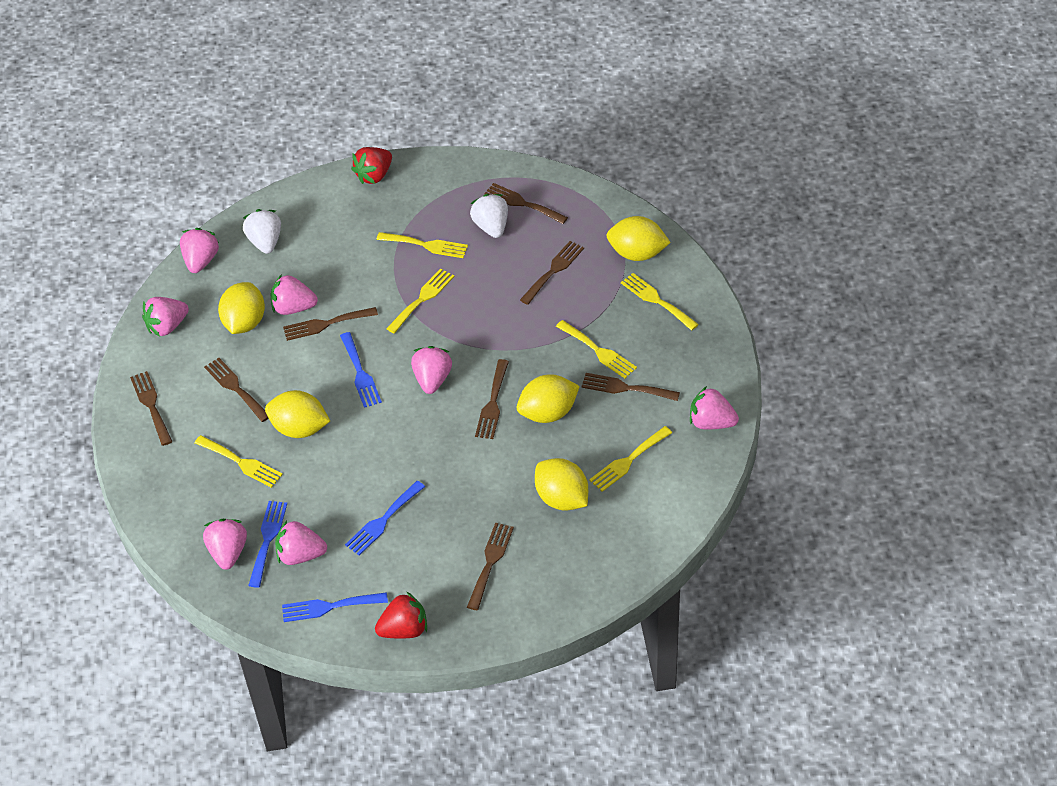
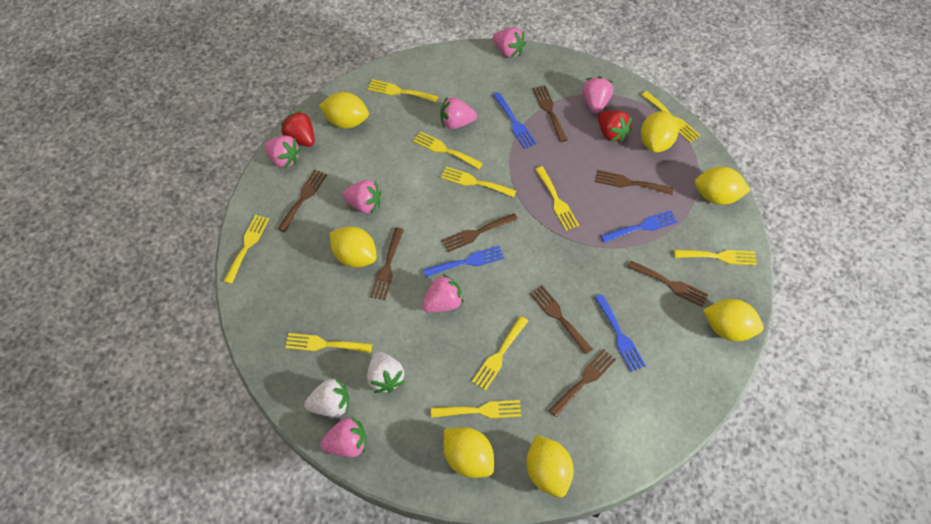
yellow fork: [195,435,283,488] [376,232,468,258] [386,268,455,333] [556,320,637,378] [589,426,672,492] [621,273,699,330] = 6 -> [223,215,269,284] [285,333,372,353] [367,79,439,102] [413,131,483,169] [431,400,521,418] [441,167,516,197] [472,316,528,391] [535,166,579,231] [642,91,700,143] [674,250,757,265] = 10
yellow lemon: [218,282,265,334] [265,390,330,438] [517,374,580,423] [535,458,588,511] [606,216,671,261] = 5 -> [319,92,369,129] [330,226,377,268] [443,427,494,478] [526,435,574,498] [641,111,678,152] [695,166,751,205] [703,299,764,341] = 7

